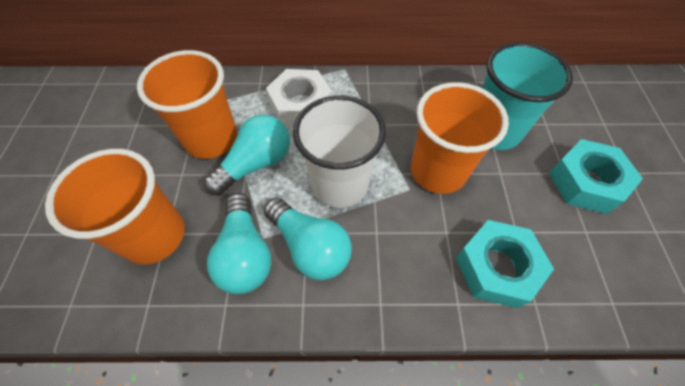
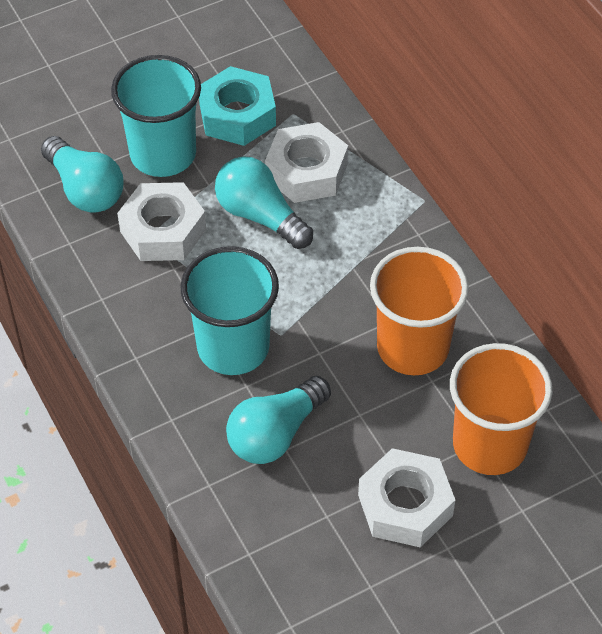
orange cup: [45,149,185,265] [137,50,237,159] [411,82,509,194] = 3 -> [370,247,469,375] [450,343,552,475] = 2
turquoise cup: [482,42,573,150] = 1 -> [111,55,201,177] [180,246,279,375] = 2
turquoise nut: [456,220,554,308] [549,139,643,214] = 2 -> [199,66,276,146] = 1
white cup: [293,95,386,208] = 1 -> none = 0
white nut: [266,69,332,127] = 1 -> [117,182,206,261] [265,122,348,203] [358,448,455,548] = 3

